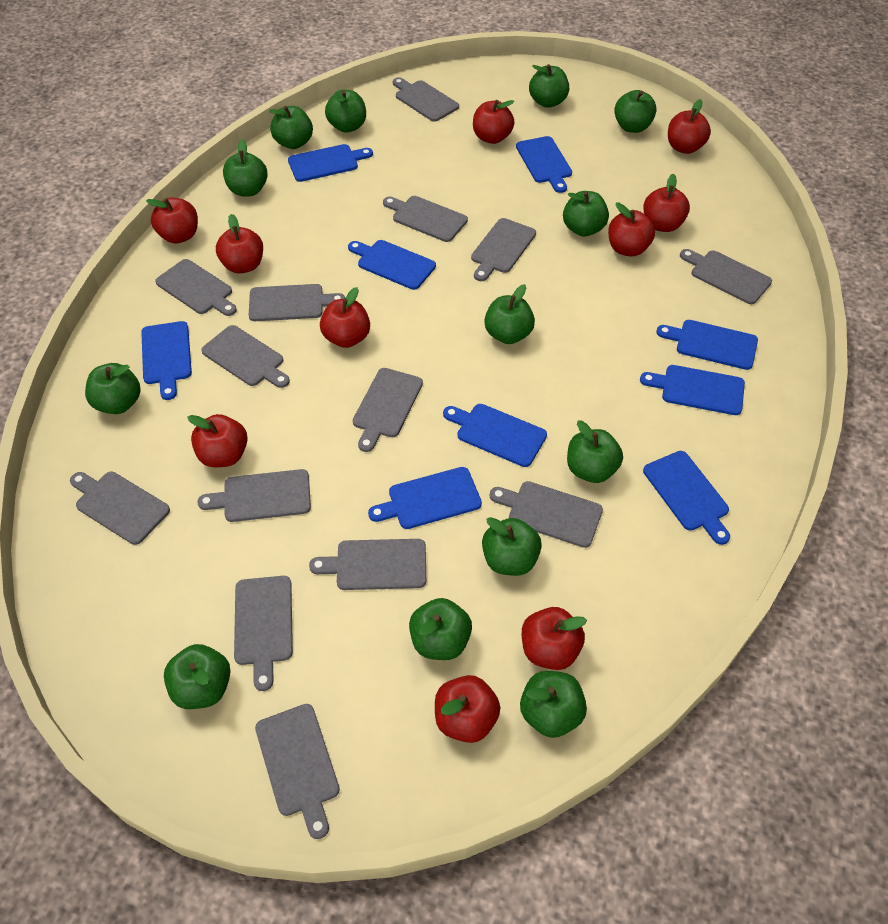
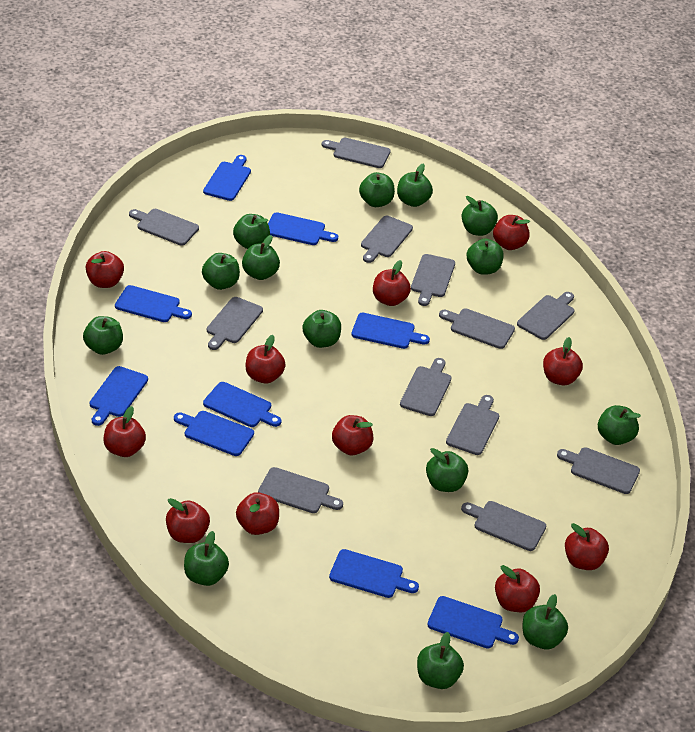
green apple: [85,363,141,414] [164,644,231,709] [223,139,268,197] [269,106,313,149] [325,90,366,133] [409,598,472,660] [482,517,542,576] [484,284,535,344] [520,671,587,738] [529,64,569,108] [563,191,609,237] [567,420,623,483] [614,90,657,133] = 13 -> [83,316,123,355] [184,531,229,586] [202,253,240,290] [233,214,270,249] [242,235,280,280] [302,310,341,348] [359,172,395,207] [397,163,433,207] [417,632,464,689] [426,448,468,492] [462,196,498,236] [467,239,504,275] [523,594,568,649] [598,405,641,445] = 14
grey cutting board: [70,472,170,545] [155,259,237,316] [197,469,311,522] [201,325,290,388] [234,576,293,691] [249,284,345,321] [255,704,340,839] [309,539,426,590] [353,368,423,452] [383,196,468,242] [393,77,459,122] [471,218,536,281] [490,481,603,548] [680,249,772,304] = 14 -> [129,209,199,246] [207,297,263,350] [258,467,343,513] [321,138,391,168] [361,216,413,263] [400,358,452,416] [411,254,455,306] [439,308,515,349] [446,395,499,455] [461,501,546,551] [517,292,574,340] [557,447,640,494] = 12
red apple: [146,197,198,243] [188,414,248,467] [216,214,263,274] [320,287,370,348] [435,675,501,743] [473,100,514,144] [522,607,587,670] [608,202,655,257] [643,174,690,232] [668,99,711,154] = 10 -> [85,251,124,288] [103,406,146,457] [166,498,210,543] [236,492,279,535] [246,335,286,384] [332,415,374,455] [373,260,411,306] [493,215,530,250] [495,565,540,612] [543,337,583,385] [565,523,609,570] = 11

